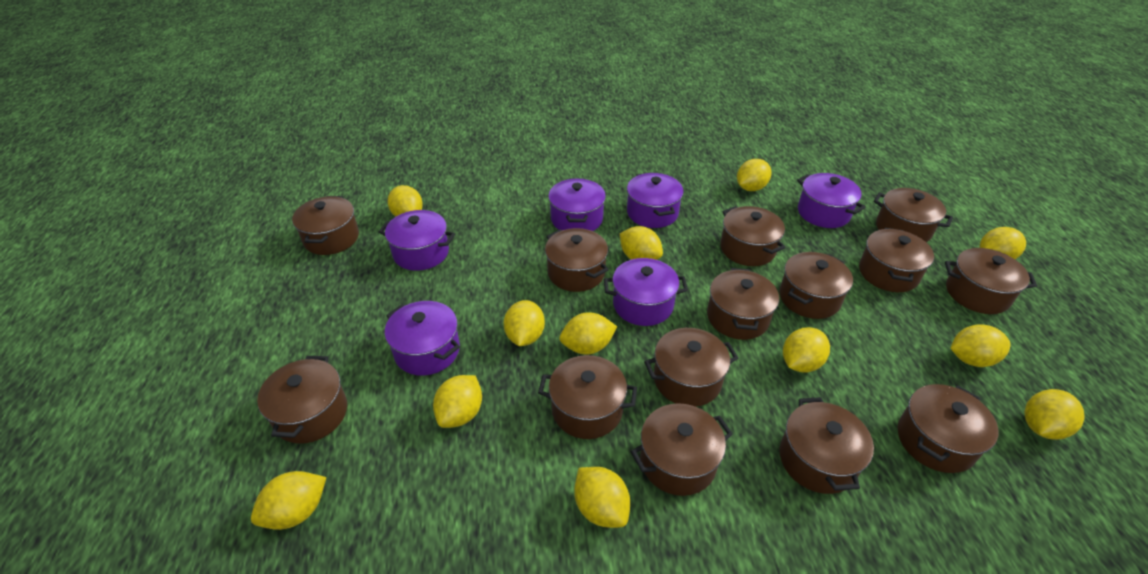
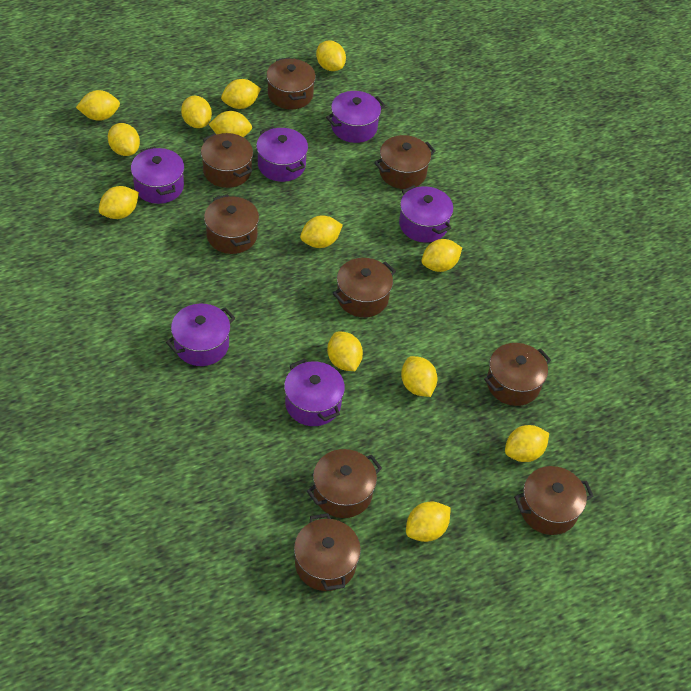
brown pot: [257,356,347,444] [292,196,359,255] [538,355,637,439] [545,228,608,292] [631,403,733,496] [644,328,738,407] [707,268,779,340] [720,206,786,266] [779,252,853,319] [780,397,874,494] [859,228,934,292] [874,188,953,242] [898,384,999,473] [945,248,1037,314] = 14 -> [201,133,253,188] [204,194,259,254] [267,57,316,109] [294,513,361,591] [307,449,382,518] [333,258,396,317] [374,135,436,189] [484,343,551,406] [514,466,594,535] = 9
yellow lemon: [251,471,326,530] [388,185,423,216] [433,375,482,428] [504,300,545,346] [560,312,617,354] [574,467,630,528] [620,226,663,260] [737,159,772,191] [783,327,830,373] [950,324,1011,367] [980,227,1026,259] [1025,389,1085,440] = 12 -> [76,90,120,121] [99,186,139,219] [108,123,140,156] [181,96,212,128] [209,111,252,137] [221,79,261,109] [300,216,343,248] [316,41,346,71] [327,332,363,371] [401,356,437,397] [406,502,451,542] [422,239,462,272] [505,425,549,462] = 13

